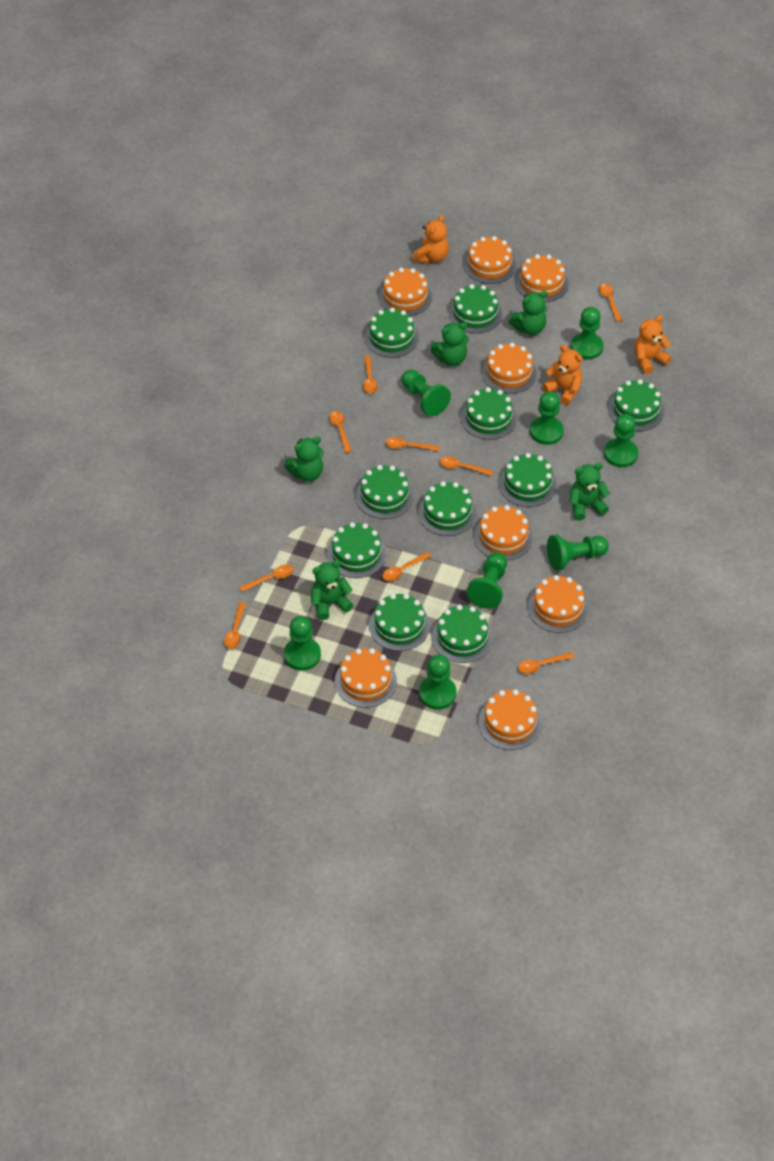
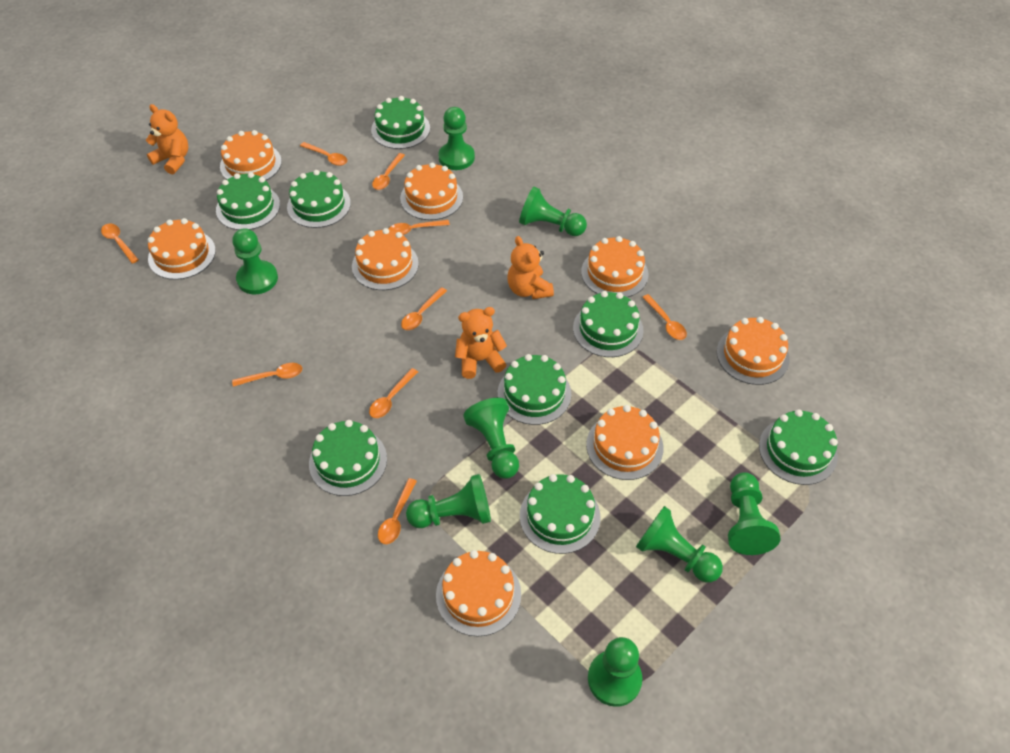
green cake: [327,522,386,578] [356,465,414,519] [365,308,419,358] [369,594,430,651] [418,481,477,536] [432,605,493,663] [449,284,502,333] [461,387,517,440] [499,453,557,507] [608,379,664,431] = 10 -> [216,172,280,230] [287,170,351,228] [309,420,387,496] [371,96,430,149] [498,354,571,425] [520,474,601,554] [573,291,644,357] [759,409,838,485] = 8
green teddy bear: [285,437,323,482] [311,560,353,620] [431,322,469,366] [509,291,547,335] [569,463,610,520] = 5 -> none = 0

